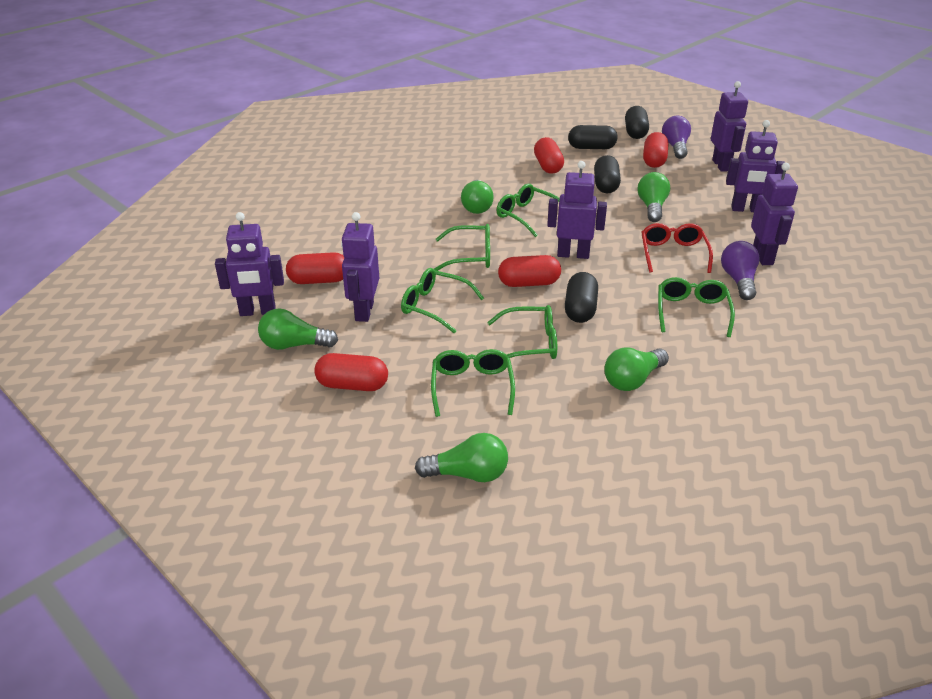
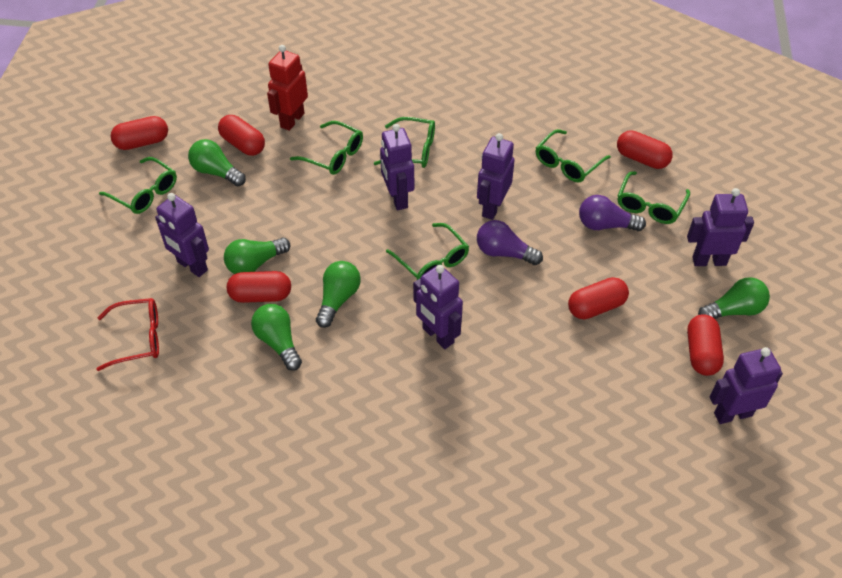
black capsule: [565,272,598,323] [568,125,618,149] [594,155,621,193] [625,106,649,139] = 4 -> none = 0
red capsule: [286,252,344,284] [314,353,388,391] [498,255,561,287] [534,137,564,174] [643,132,668,168] = 5 -> [111,116,168,150] [218,115,265,156] [227,271,291,303] [568,277,629,319] [617,130,673,169] [687,314,724,376] = 6
red robot: none = 0 -> [267,45,308,131] = 1

